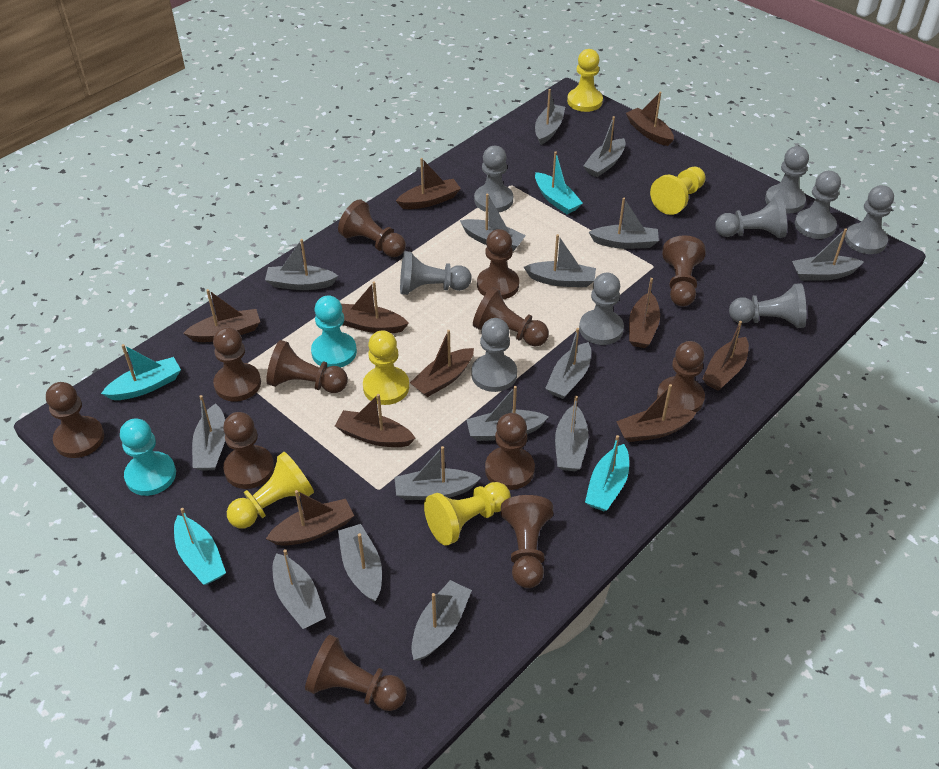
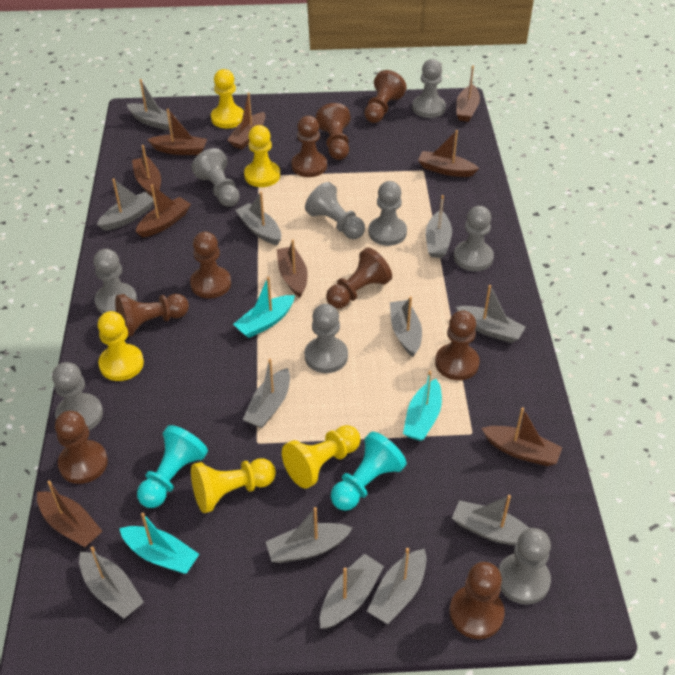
brown boat: [183,289,260,342] [266,490,354,546] [335,394,416,447] [341,281,409,333] [396,158,461,209] [410,330,474,397] [616,384,697,442] [626,92,674,146] [629,278,660,348] [702,321,749,391] = 10 -> [37,481,102,547] [132,145,161,198] [136,185,191,238] [147,109,207,155] [227,93,265,149] [277,240,308,297] [418,130,479,177] [456,66,480,122] [482,407,562,466] = 9
brown pawn: [46,382,104,458] [213,327,261,402] [223,412,274,489] [266,340,348,393] [305,634,407,711] [338,199,406,257] [473,287,549,347] [477,229,519,299] [485,413,535,490] [501,495,553,588] [657,341,705,412] [662,235,706,307] = 12 -> [55,411,108,484] [115,294,189,337] [190,232,231,298] [291,116,327,177] [316,103,350,160] [326,248,392,309] [364,70,406,123] [435,311,480,380] [449,562,505,639] = 9
grey boat: [192,395,225,470] [265,239,338,290] [272,549,326,629] [338,524,382,602] [394,446,481,500] [411,580,472,661] [460,194,526,251] [466,386,549,441] [524,234,596,287] [535,89,565,145] [545,328,591,399] [555,396,589,471] [583,116,626,177] [589,198,659,249] [792,228,864,280] = 15 -> [79,546,144,618] [97,178,154,231] [127,79,177,130] [235,192,281,245] [243,359,290,428] [266,507,352,563] [320,554,384,629] [367,548,427,624] [390,297,422,357] [426,195,452,258] [452,495,529,545] [456,285,526,343] = 12
turquoise boat: [101,344,181,400] [174,508,226,585] [535,151,583,214] [585,435,629,511] = 4 -> [119,513,199,574] [233,277,295,338] [403,370,442,441] = 3

